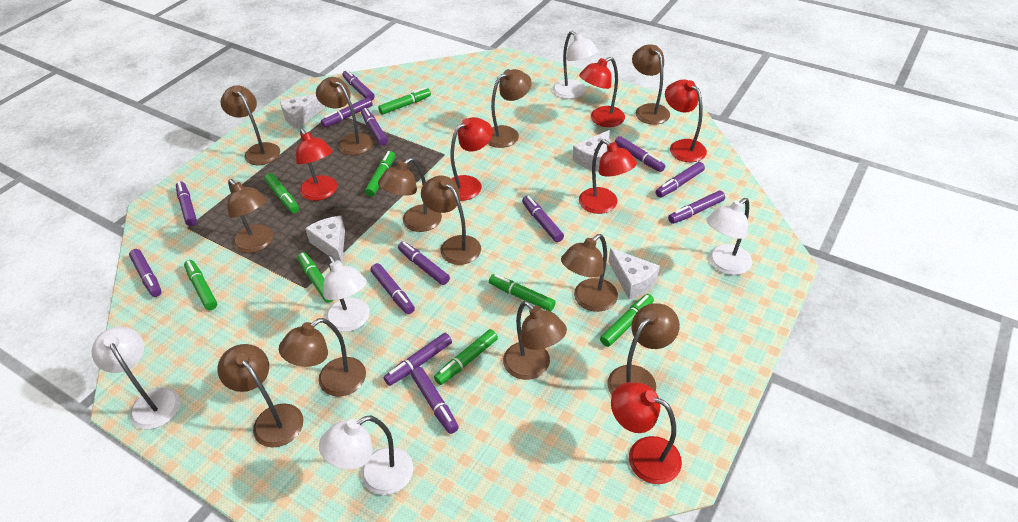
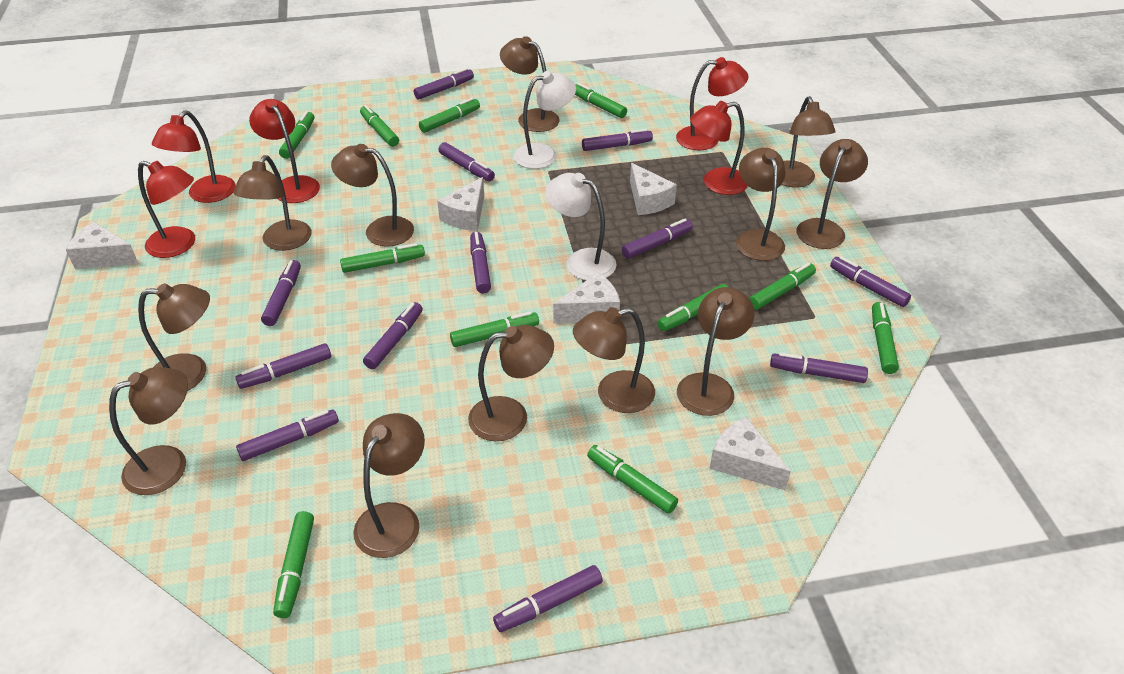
green marker: [184,260,217,310] [264,173,299,213] [297,252,333,303] [365,151,395,196] [378,87,431,115] [434,329,498,385] [489,274,556,312] [600,294,654,347] = 8 -> [273,511,314,618] [279,111,315,159] [340,243,425,273] [360,105,399,147] [419,98,480,133] [450,311,539,347] [575,83,627,118] [587,445,678,514] [657,284,728,331] [749,263,816,310] [872,302,899,374] = 11
purple marker: [129,249,162,297] [176,181,197,226] [321,97,373,127] [342,70,375,100] [361,108,388,146] [370,263,415,314] [383,333,452,386] [398,241,450,285] [411,367,459,434] [522,196,564,242] [615,136,665,172] [656,162,705,198] [668,191,725,224] = 13 -> [235,343,331,389] [236,410,339,461] [261,260,301,326] [363,302,423,369] [414,68,474,100] [438,142,495,182] [470,232,491,293] [493,565,603,632] [582,129,653,151] [622,219,693,259] [770,353,868,383] [830,256,911,307] = 12
red lamp: [296,129,337,201] [450,117,493,201] [579,57,625,127] [579,139,637,214] [611,382,682,484] [665,79,707,162] = 6 -> [138,161,195,258] [152,110,236,203] [249,99,320,203] [676,57,749,150] [690,101,748,195] = 5
white cheese: [280,94,325,129] [305,216,345,263] [573,130,610,172] [609,248,660,300] = 4 -> [66,222,138,269] [437,177,484,231] [553,272,620,323] [630,163,677,215] [710,417,791,490] = 5
white lamp: [91,327,180,429] [319,416,413,495] [323,255,370,332] [552,31,598,99] [706,198,752,275] = 5 -> [513,71,576,169] [545,173,617,280] = 2

